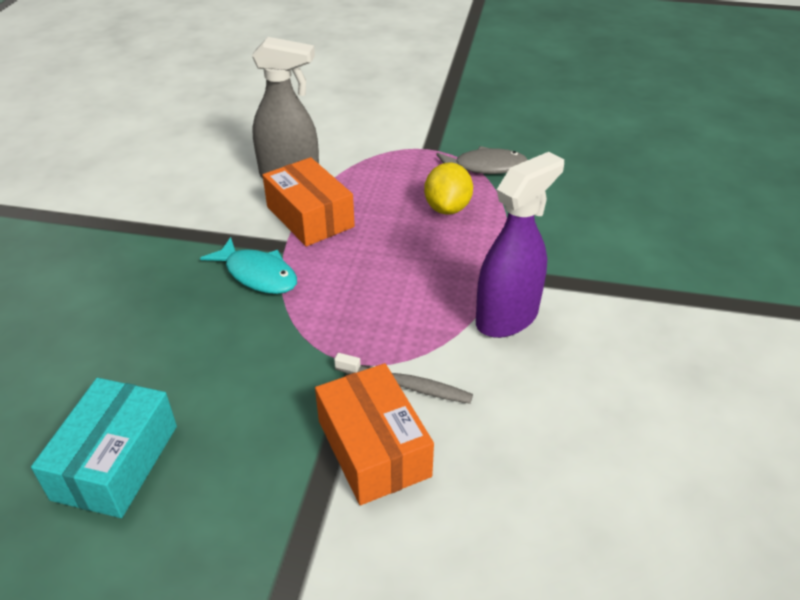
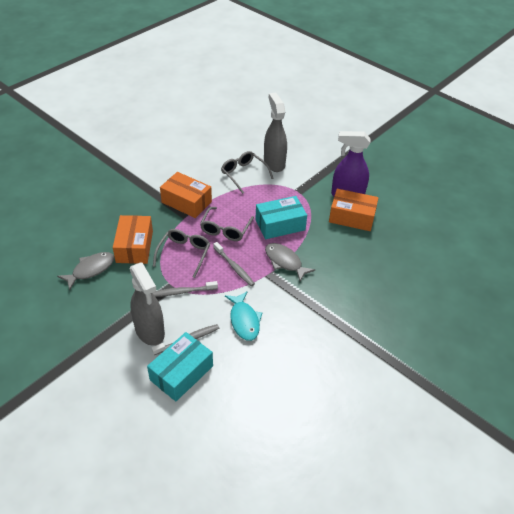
grey fish: [436,146,528,174] = 1 -> [57,252,114,290] [265,243,315,281] = 2
grey glasses: none = 0 -> [153,229,210,278] [200,207,254,241] [221,151,274,194] = 3
grey spray bottle: [252,37,319,178] = 1 -> [130,263,165,346] [264,93,287,172] = 2
grey toothbrush: [334,353,473,404] = 1 -> [152,324,219,355] [153,281,218,297] [214,242,255,286] = 3
orange box: [263,157,355,247] [315,363,434,505] = 2 -> [113,215,153,264] [160,172,212,218] [329,189,378,231] = 3
turquoise box: [31,378,177,518] = 1 -> [147,332,213,402] [255,196,307,239] = 2
yellow lemon: [424,162,473,215] = 1 -> none = 0

